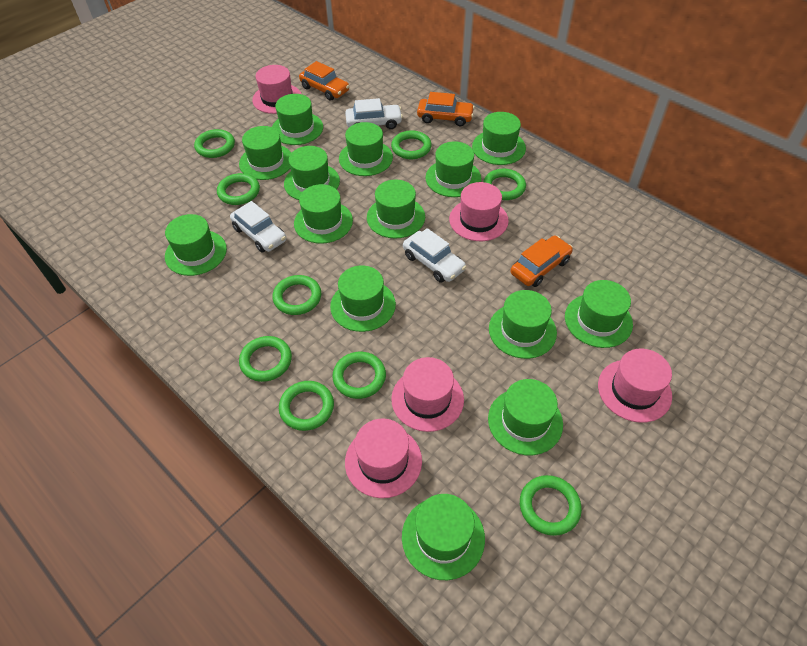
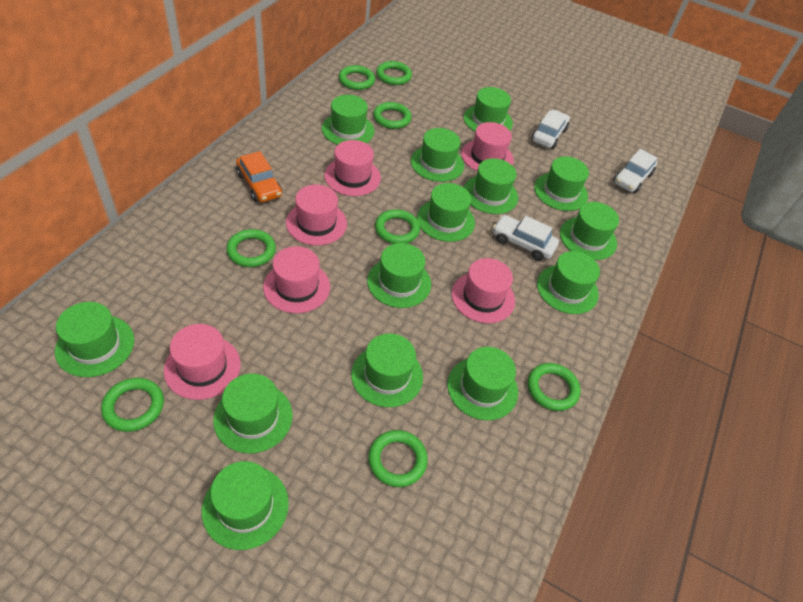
green ring: [194,129,235,158] [217,173,260,205] [239,336,292,382] [272,275,321,315] [279,381,334,431] [332,352,386,399] [391,130,432,159] [483,169,526,200] [520,475,582,536] = 9 -> [101,378,164,432] [226,229,276,267] [339,65,375,90] [368,430,428,487] [373,102,412,129] [375,209,420,244] [376,61,412,85] [528,363,581,411] = 8
orange car: [299,61,350,101] [417,92,475,126] [510,236,573,287] = 3 -> [236,151,282,203] = 1
pink hat: [252,65,301,114] [345,418,422,498] [391,357,464,432] [449,182,509,241] [598,349,672,423] = 5 -> [164,324,241,400] [263,246,330,313] [286,185,347,245] [324,140,381,196] [452,258,515,323] [461,122,514,171] = 6

